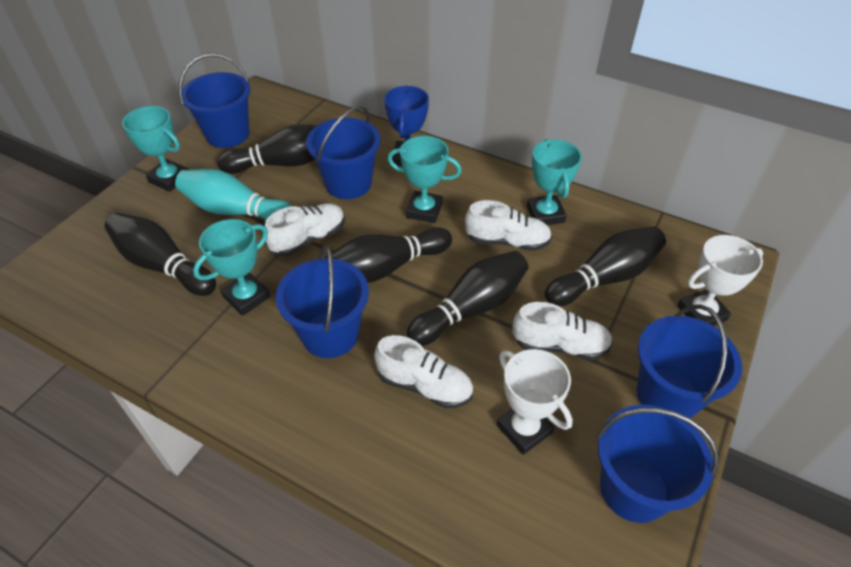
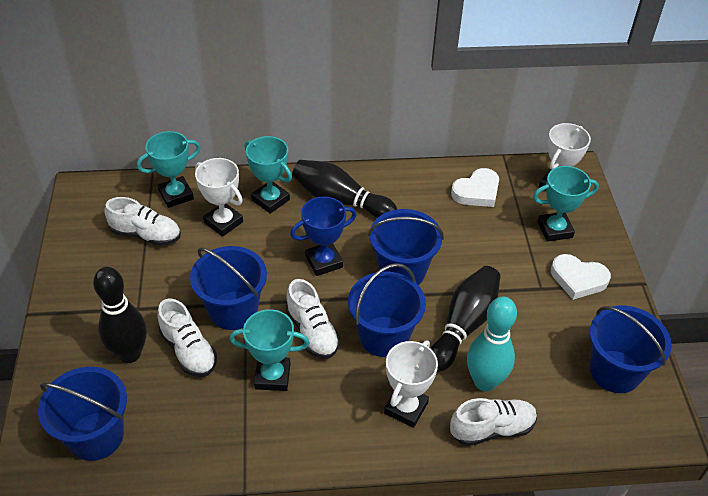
black bowling pin: [104,213,216,296] [217,124,316,174] [325,227,452,283] [406,251,529,346] [545,226,666,306] = 5 -> [93,267,147,363] [292,160,397,218] [430,266,501,372] = 3
white heart: none = 0 -> [451,168,499,207] [551,254,611,300] = 2
white trophy: [497,349,573,455] [677,235,763,326] = 2 -> [195,158,243,237] [384,340,438,428] [539,123,591,191] = 3

